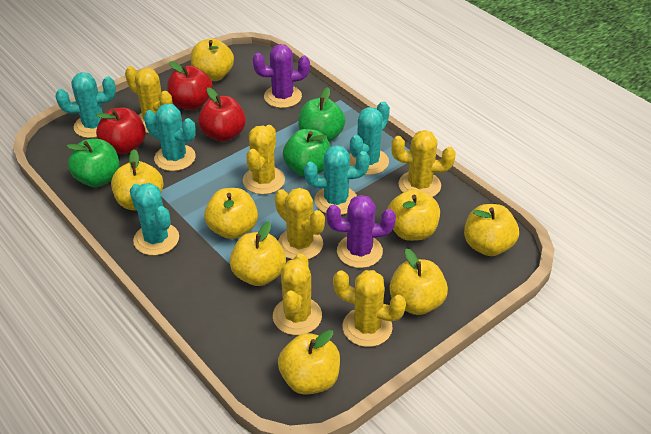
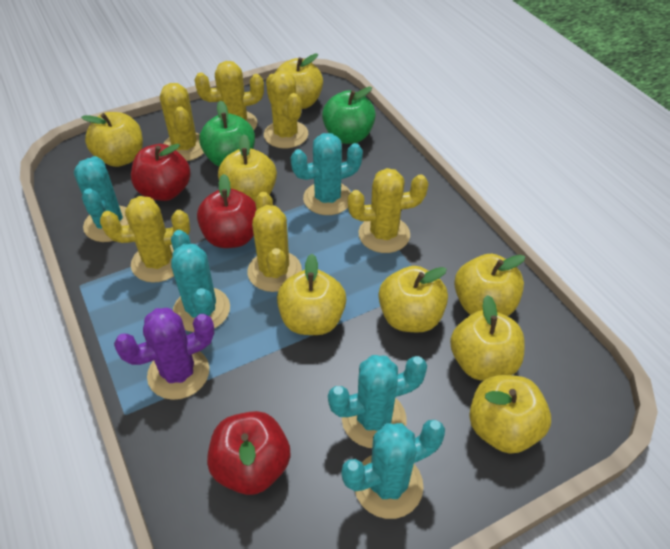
green apple: [66,139,120,187] [283,129,331,177] [298,87,345,142] = 3 -> [199,100,255,166] [322,87,376,144] = 2
purple cactus: [253,44,310,108] [326,195,396,268] = 2 -> [114,308,215,400] = 1

